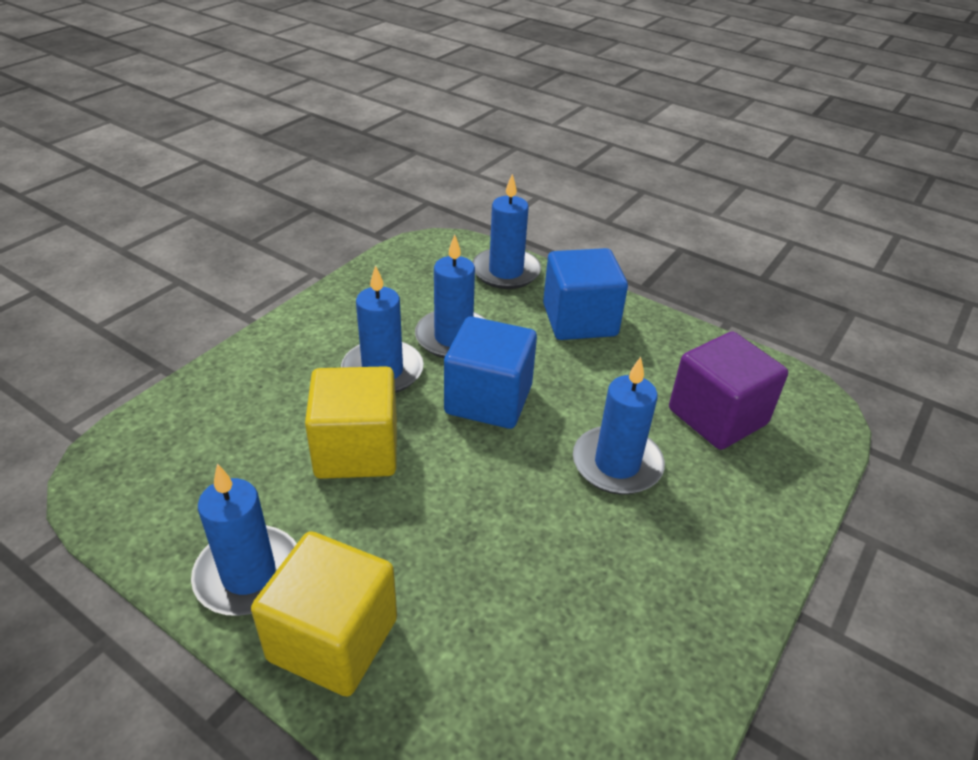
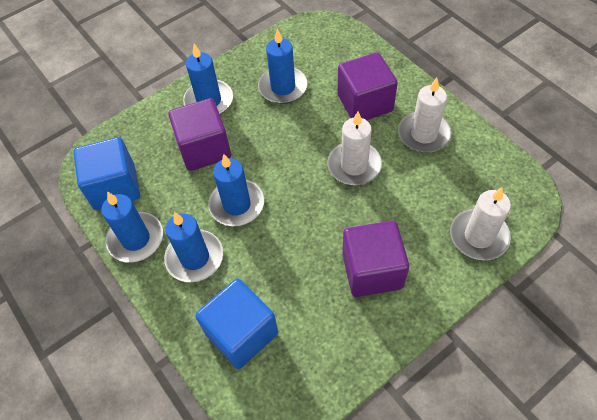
purple cube: [669,332,788,450] = 1 -> [168,98,231,171] [337,52,398,120] [342,221,409,297] = 3
white candle: none = 0 -> [327,112,382,185] [398,77,452,153] [450,187,511,260] = 3
yellow cube: [251,531,397,697] [305,366,397,479] = 2 -> none = 0

